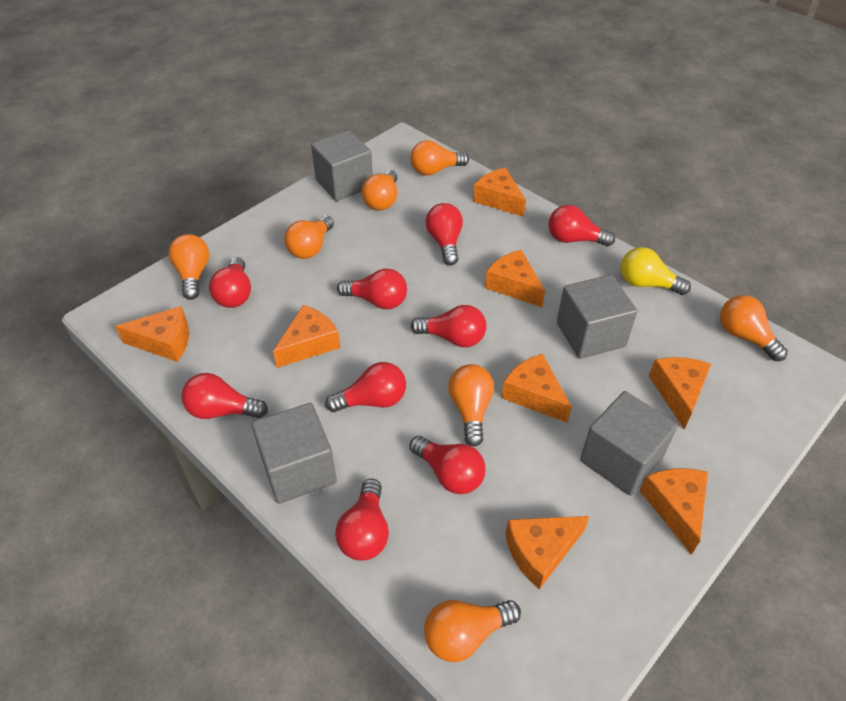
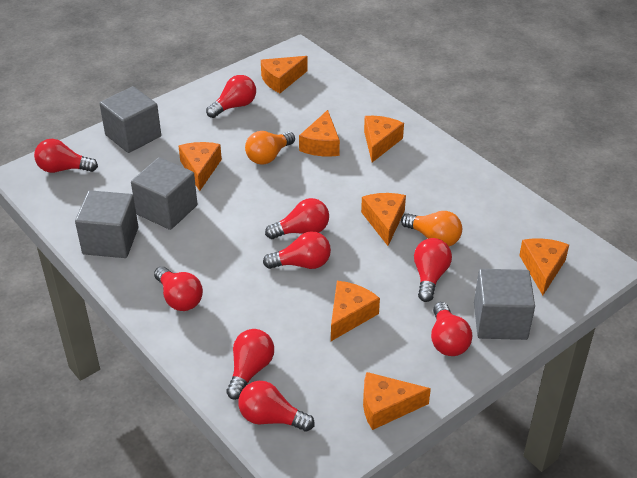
orange light bulb: [169,234,209,300] [284,215,334,259] [361,170,397,211] [410,140,469,176] [424,600,521,662] [448,364,494,447] [720,295,788,361] = 7 -> [245,131,295,165] [401,211,462,247] = 2
yellow light bulb: [620,247,691,295] = 1 -> none = 0

